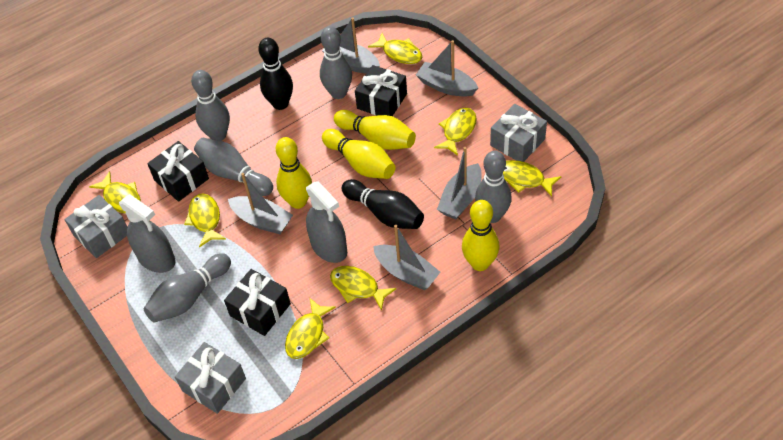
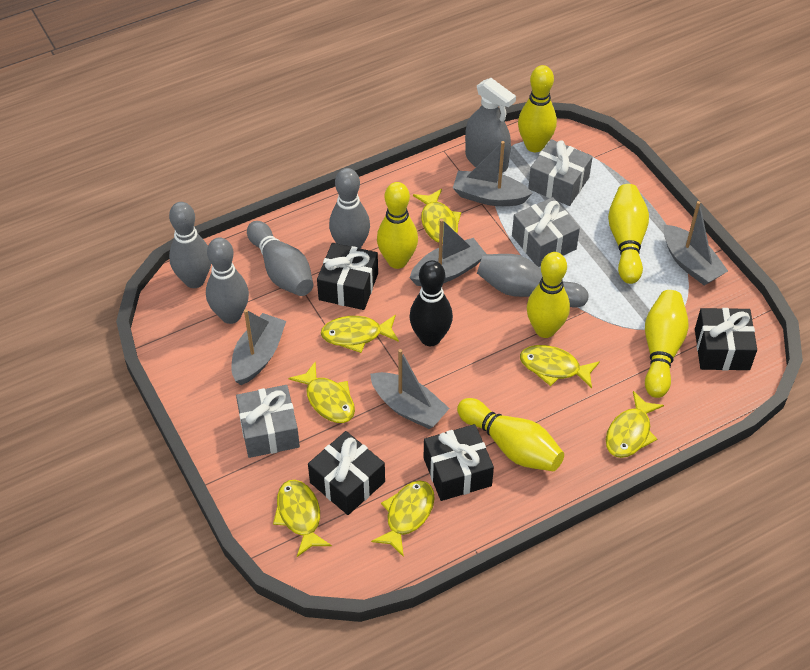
black bowling pin: [258,38,293,110] [342,179,424,229] = 2 -> [409,260,453,346] = 1
black gift: [147,141,209,202] [224,269,291,336] [355,65,407,116] = 3 -> [308,431,385,515] [317,243,378,310] [424,424,494,501] [695,308,757,370] = 4
grey spray bottle: [119,194,175,273] [306,181,347,263] = 2 -> [465,78,516,173] = 1
yellow bowling pin: [276,137,312,209] [322,129,395,179] [334,110,416,150] [462,200,500,271] = 4 -> [377,182,418,269] [457,398,564,471] [518,65,557,152] [527,252,570,338] [608,184,649,284] [645,290,689,398] = 6

